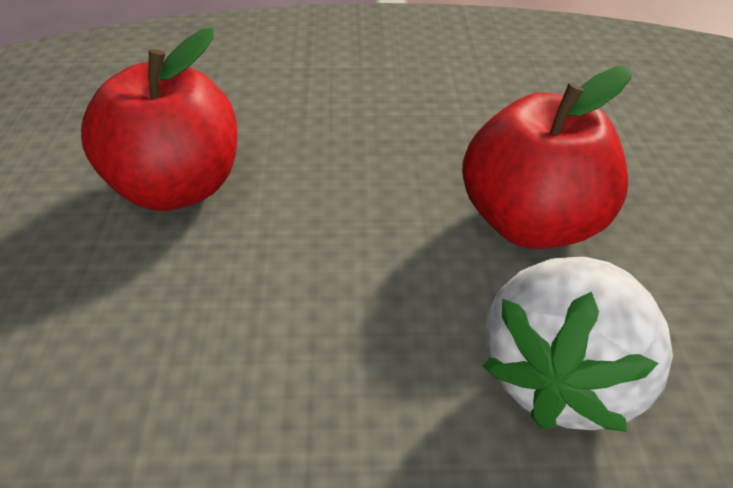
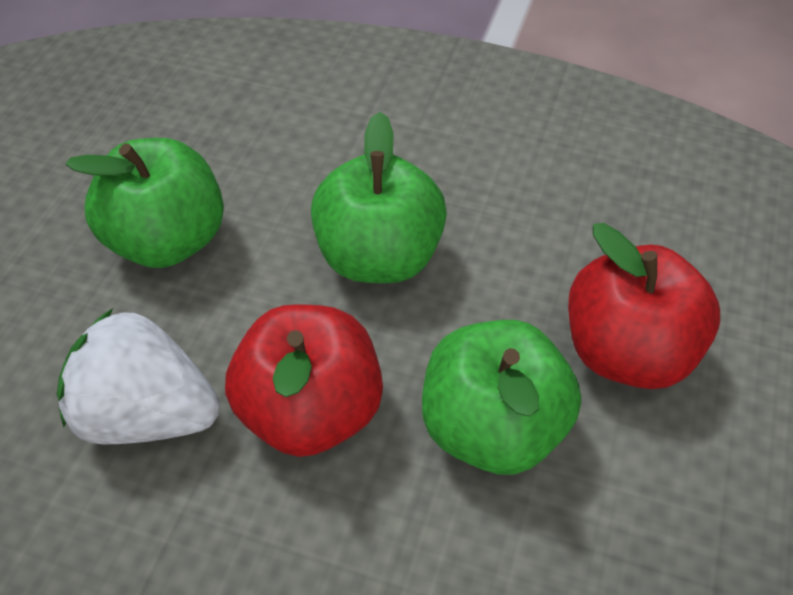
green apple: none = 0 -> [65,138,224,268] [311,112,447,283] [422,320,581,475] = 3

